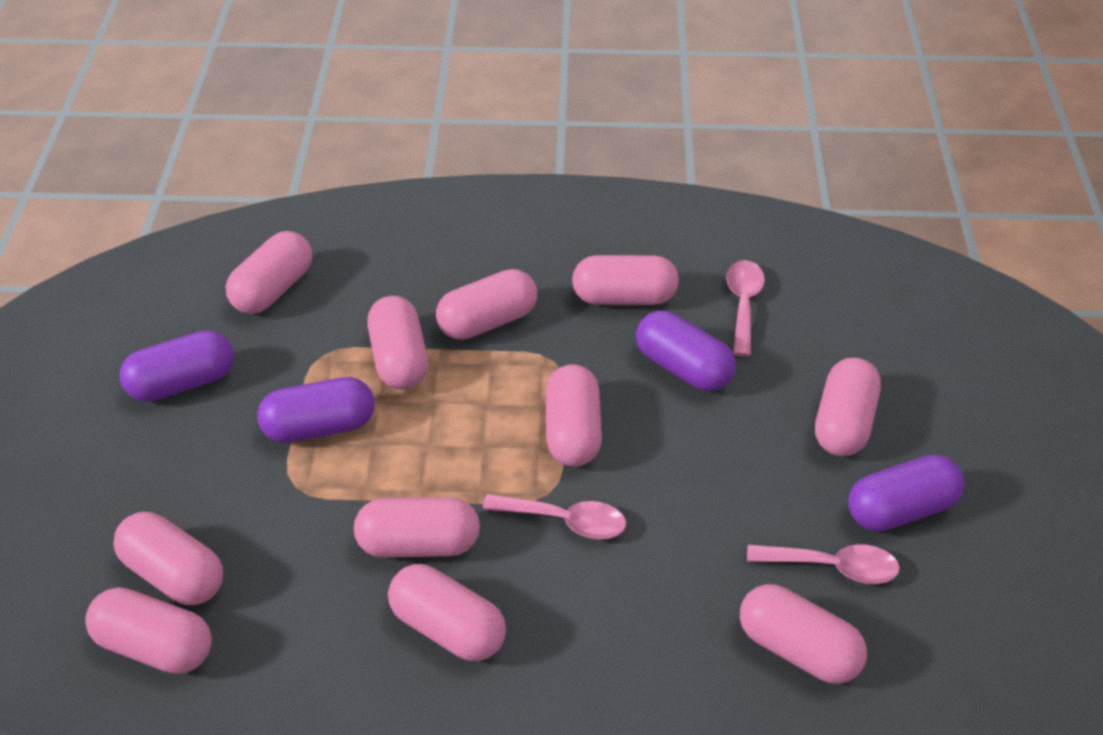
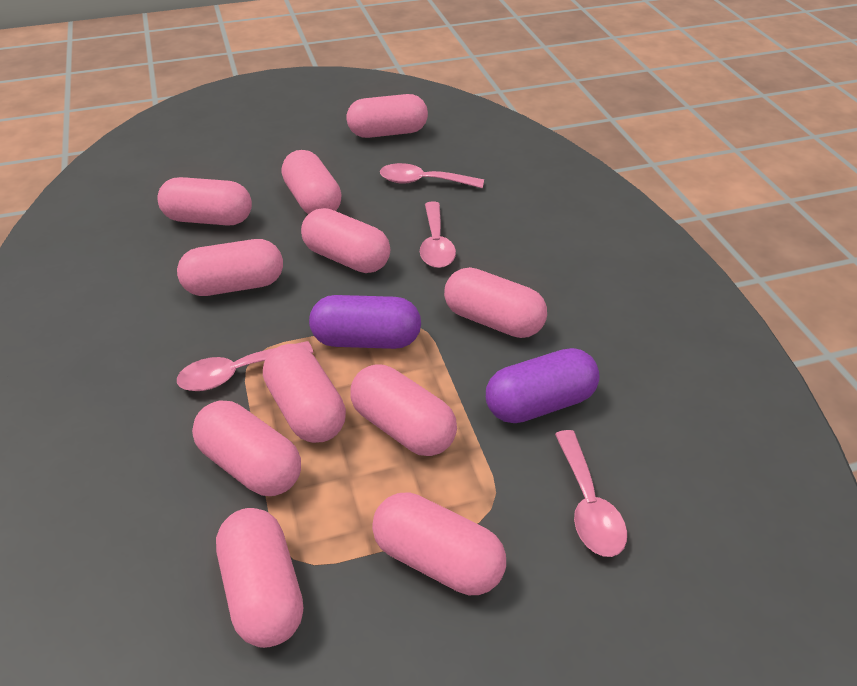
pink spoon: [482,494,626,539] [726,260,765,357] [747,544,900,584] = 3 -> [177,341,313,391] [380,163,484,188] [420,201,456,268] [555,430,627,557] = 4
purple capsule: [119,330,234,402] [257,377,375,443] [636,310,736,391] [848,454,965,532] = 4 -> [309,295,421,349] [486,348,600,423] = 2

